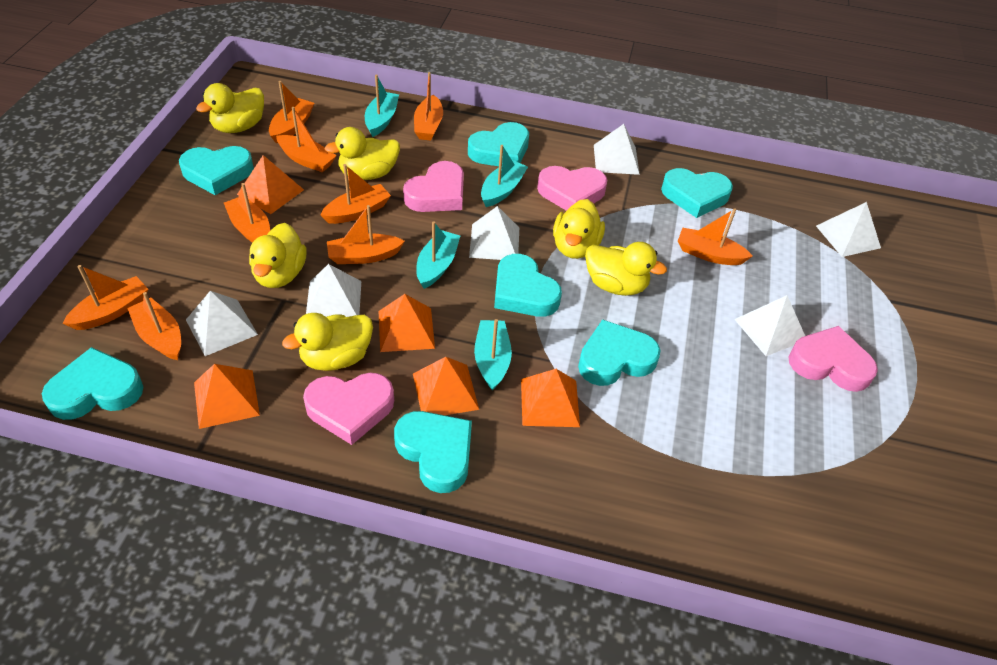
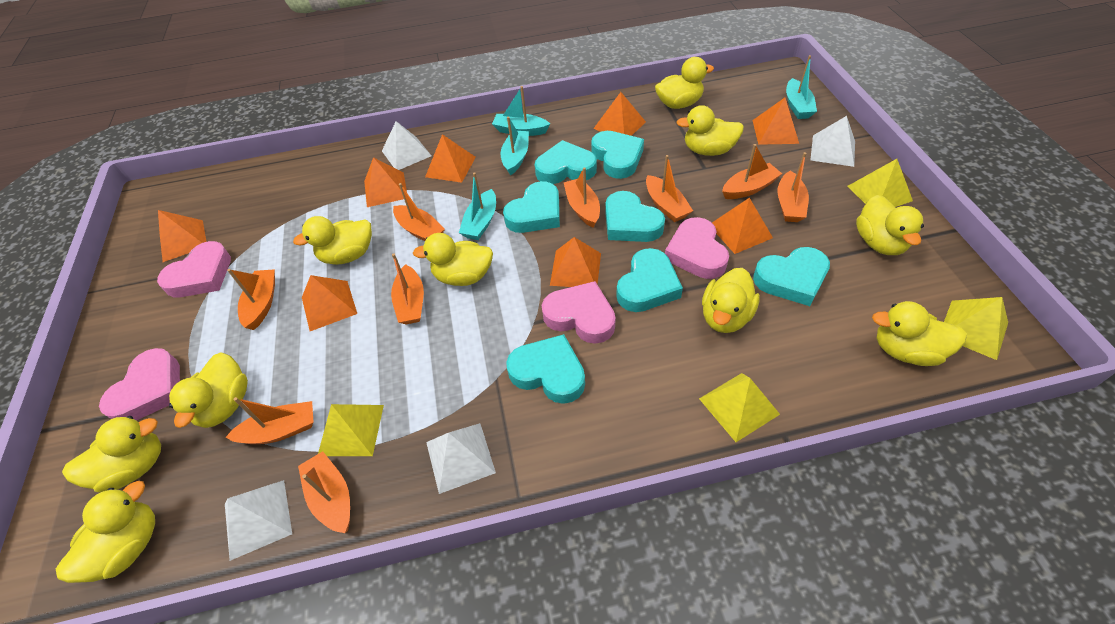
orange pyramid: [194,364,260,429] [237,155,304,214] [379,294,435,352] [413,357,479,415] [521,369,580,427] = 5 -> [158,210,206,262] [302,275,357,331] [364,157,407,207] [425,134,476,183] [550,237,601,287] [593,92,646,136] [712,198,773,254] [752,98,799,145] = 8
white pyramid: [186,291,258,356] [306,264,361,317] [469,206,519,260] [594,124,640,175] [734,295,805,356] [816,202,881,257] = 6 -> [225,480,292,561] [382,121,431,170] [426,423,496,494] [811,116,855,167] = 4
yellow duck: [196,83,264,133] [249,223,306,288] [282,313,373,371] [325,127,400,180] [553,199,605,259] [585,242,667,296] = 6 -> [56,481,155,583] [62,416,161,492] [169,353,248,428] [293,216,372,265] [413,233,493,286] [655,57,714,109] [676,105,744,156] [702,268,760,333] [856,195,924,255] [872,301,967,366] = 10
yellow pyramid: none = 0 -> [318,404,384,456] [699,373,780,442] [847,159,913,207] [944,297,1008,360] = 4

